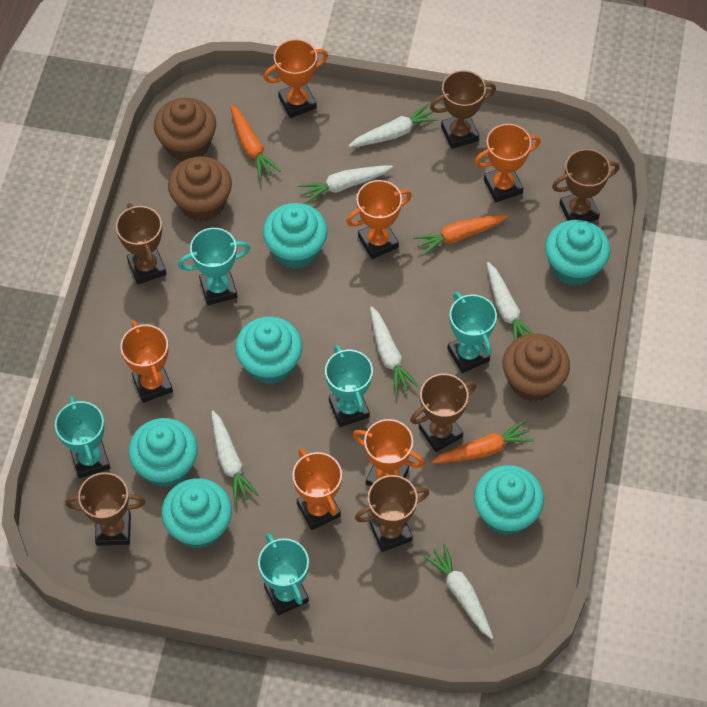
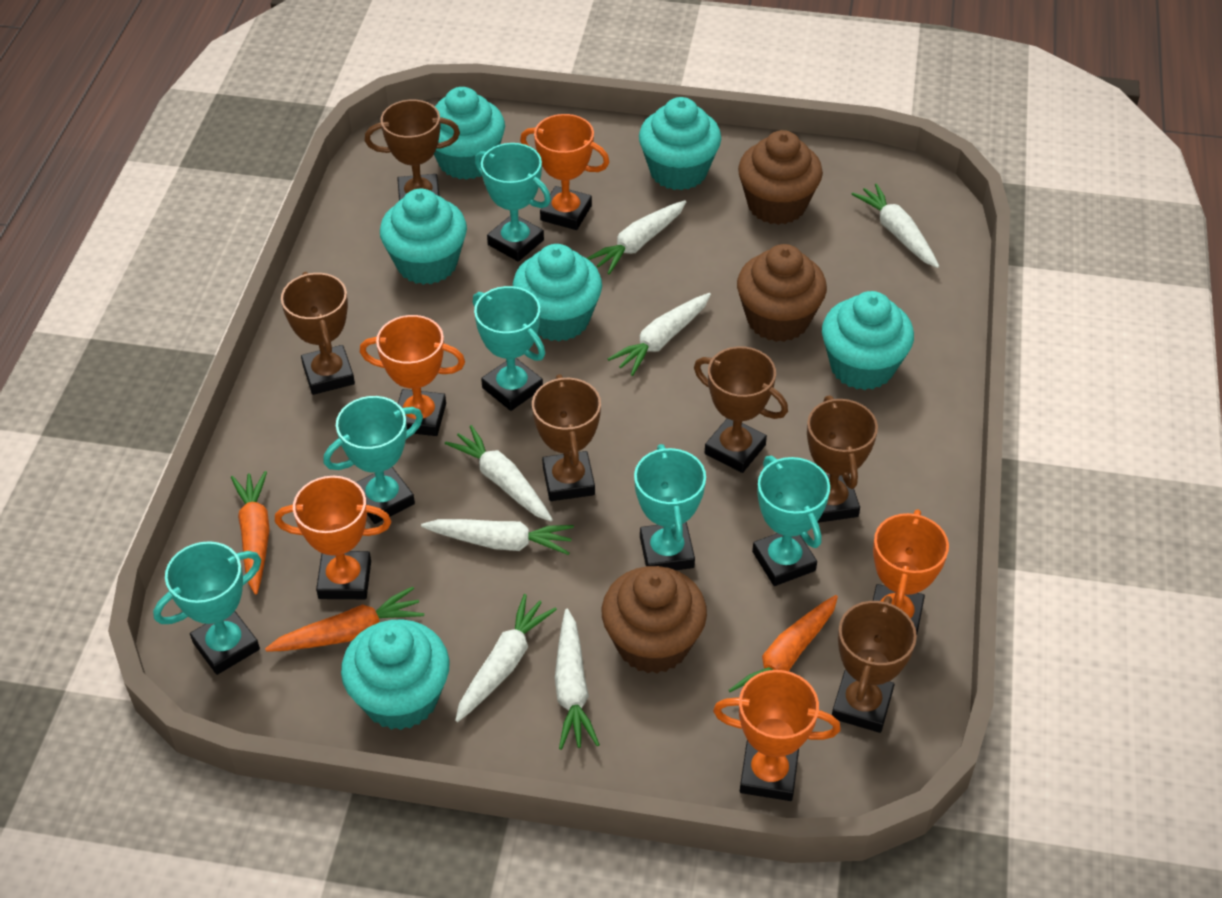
orange trophy: [120,321,173,403] [264,39,328,118] [292,448,342,530] [346,180,412,259] [353,419,425,487] [474,124,541,202] = 6 -> [275,476,391,599] [360,315,465,436] [520,114,610,230] [713,670,841,801] [873,509,949,634] = 5
turquoise trophy: [55,396,110,478] [178,228,250,305] [258,533,309,615] [325,345,373,427] [447,292,497,373] = 5 -> [153,541,261,675] [323,396,423,524] [473,286,545,411] [475,143,551,262] [634,444,706,570] [752,456,830,586] = 6
white carrot: [211,411,259,504] [298,165,393,204] [349,104,439,147] [370,306,419,395] [423,544,493,639] [487,262,533,340] = 6 -> [421,519,574,555] [445,425,553,521] [455,594,557,722] [555,609,600,750] [587,200,686,274] [608,293,711,376] [852,183,939,268] = 7

